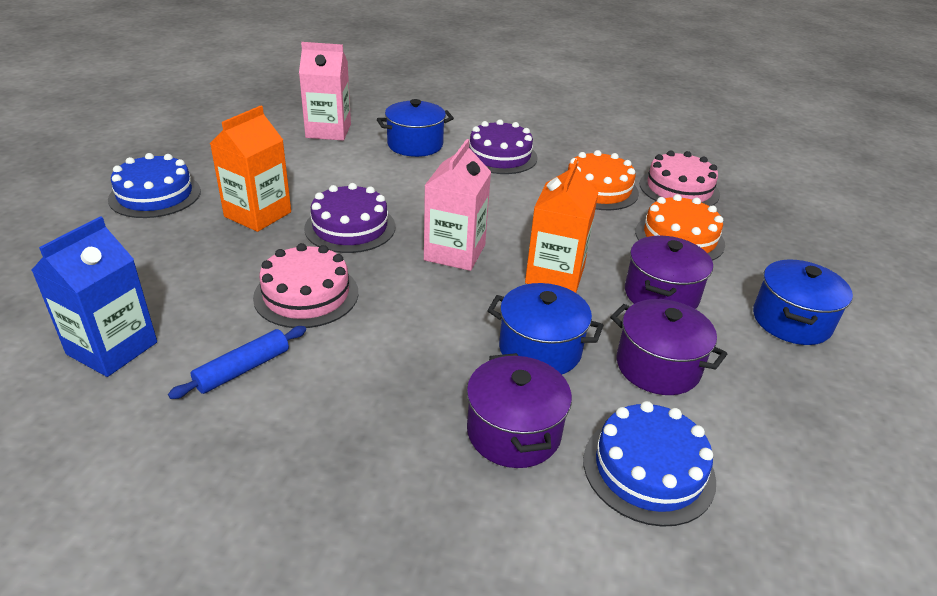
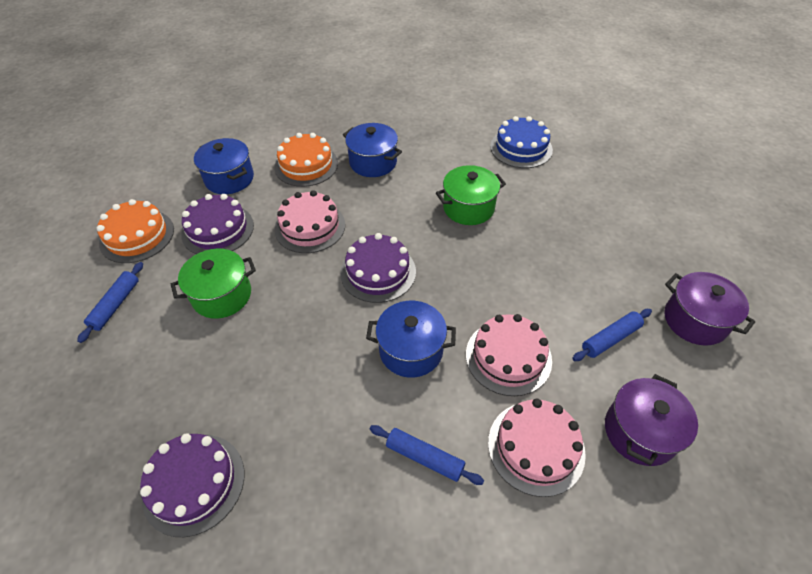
blue cake: [108,153,201,218] [583,401,716,527] = 2 -> [490,116,553,168] = 1
blue carton: [32,216,157,377] = 1 -> none = 0
blue rolling pin: [168,326,306,399] = 1 -> [77,262,143,343] [370,425,484,485] [572,309,652,361] = 3
green pot: none = 0 -> [171,249,256,319] [436,165,506,225] = 2
orange carton: [210,105,291,232] [525,159,598,293] = 2 -> none = 0
pink cake: [253,243,358,328] [640,150,720,206] = 2 -> [274,190,345,253] [466,314,552,396] [488,398,586,497] = 3
pink carton: [299,42,351,141] [424,139,491,271] = 2 -> none = 0
purple cake: [304,183,395,253] [469,119,538,174] = 2 -> [140,433,245,537] [181,194,254,254] [340,233,416,303] = 3
purple pot: [466,353,572,468] [610,299,727,395] [625,236,713,309] = 3 -> [605,374,698,466] [665,272,755,346] = 2

